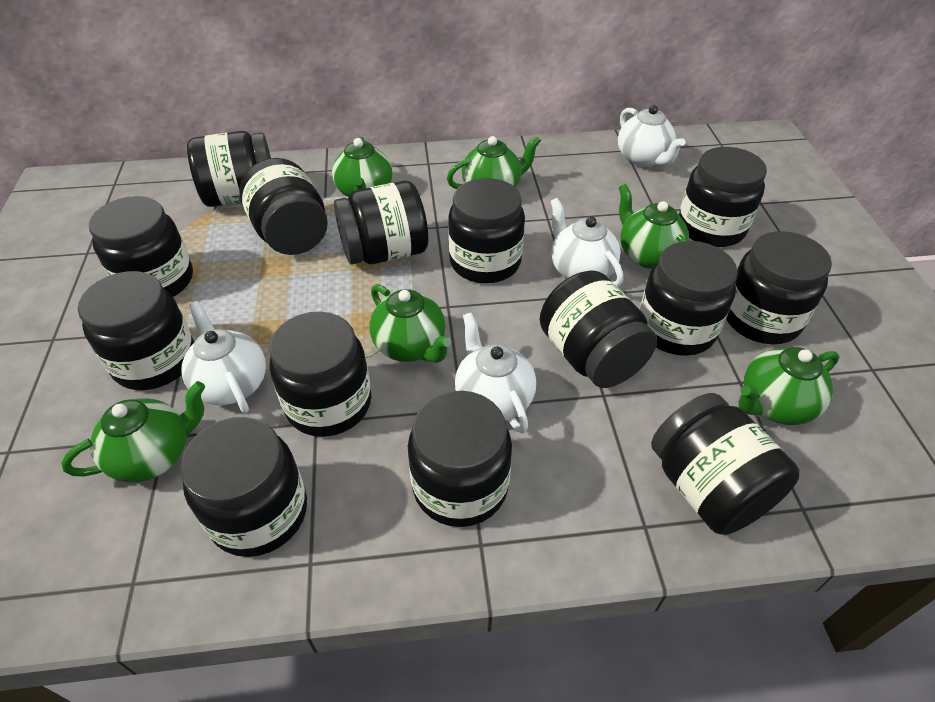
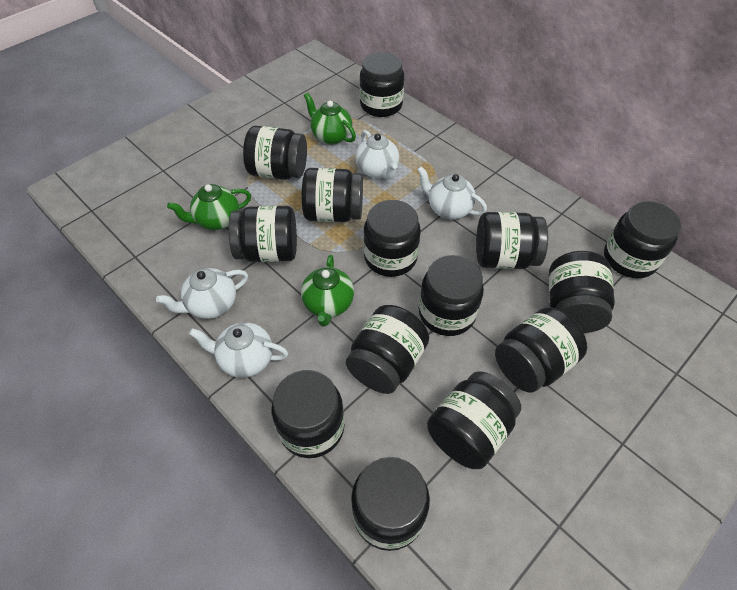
green teapot: [61,381,205,482] [332,137,393,197] [369,284,451,363] [447,135,541,189] [619,184,689,269] [739,347,840,425] = 6 -> [167,184,251,230] [301,255,354,327] [304,93,356,145] = 3

